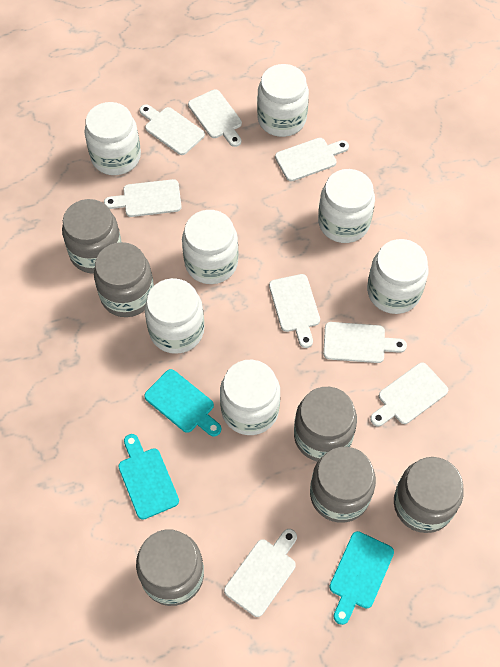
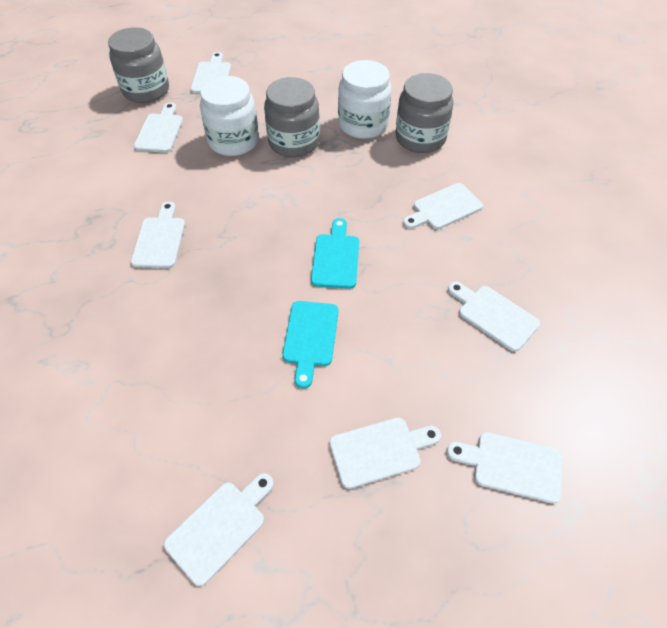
grey jar: [62,199,121,274] [94,242,154,317] [136,529,204,606] [294,387,357,462] [310,447,376,523] [394,457,464,533] = 6 -> [108,27,169,103] [264,77,320,157] [396,73,454,153] = 3
turquoise cutting board: [118,434,179,520] [144,369,221,437] [329,531,394,625] = 3 -> [282,301,338,389] [311,218,359,289] = 2
white jar: [84,102,141,175] [145,278,204,354] [182,210,238,284] [220,360,280,435] [257,64,309,137] [318,169,375,243] [367,239,428,314] = 7 -> [200,76,259,156] [338,60,392,139] = 2

